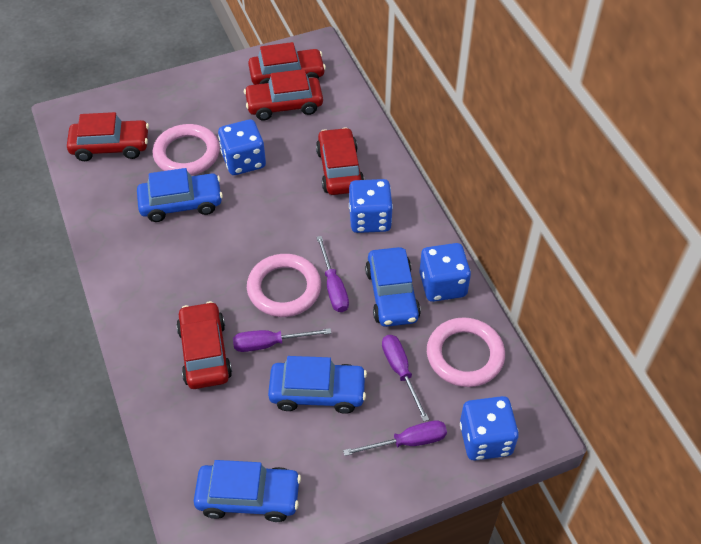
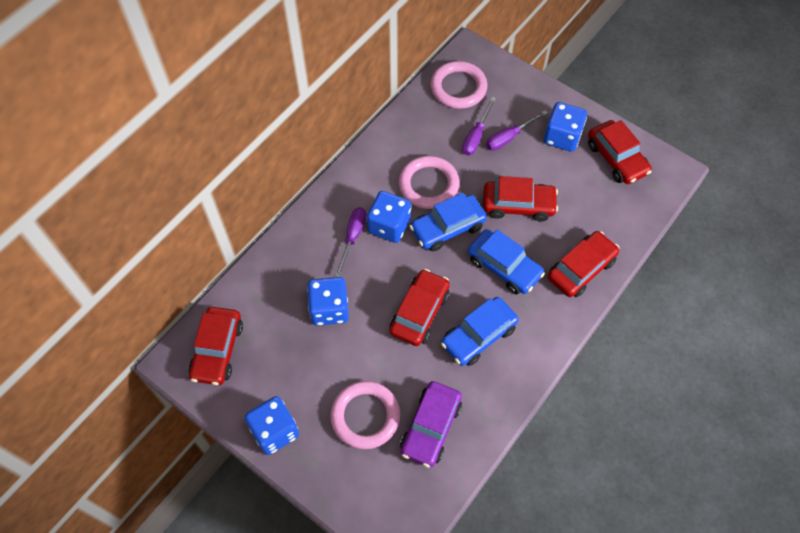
blue car: [137,168,223,222] [194,460,301,522] [268,356,367,414] [365,247,421,327] = 4 -> [409,193,487,251] [441,297,519,366] [468,229,545,294] = 3
purple car: none = 0 -> [400,381,462,468] = 1
purple screwdriver: [233,328,331,352] [316,236,349,312] [343,420,447,456] [382,335,429,422] = 4 -> [335,207,366,277] [462,97,496,155] [486,110,548,151] = 3

